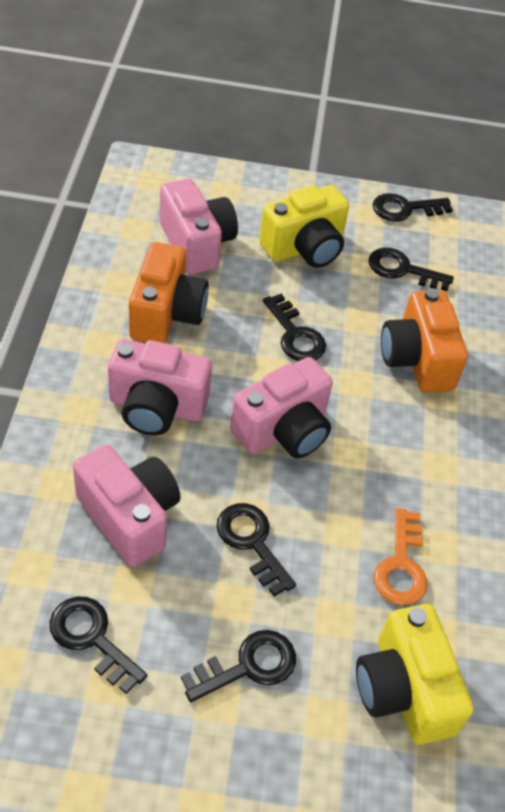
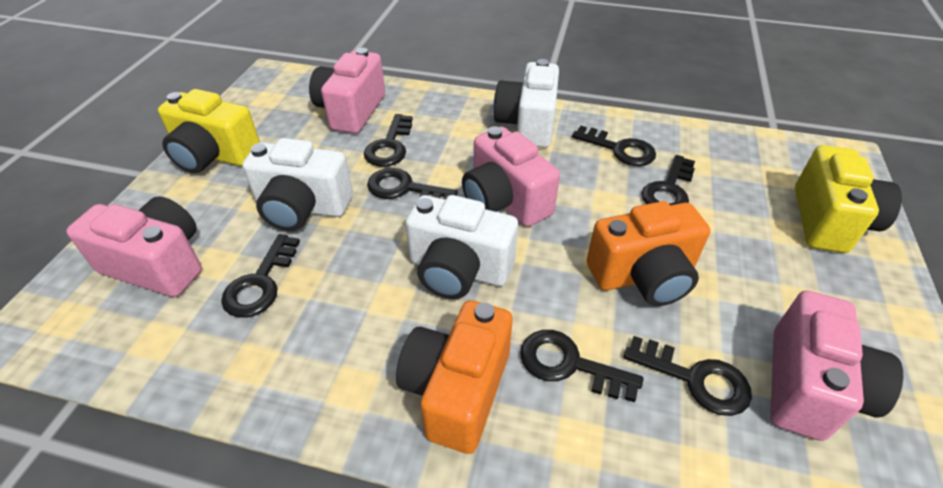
black key: [50,597,147,694] [181,630,296,702] [217,503,296,596] [263,294,326,361] [369,248,454,291] [372,193,453,222] = 6 -> [221,234,300,318] [364,114,413,167] [367,168,458,200] [520,330,643,402] [572,126,656,166] [623,336,752,416] [642,155,695,205] = 7
orange key: [374,508,427,605] = 1 -> none = 0
white camera: none = 0 -> [242,138,353,231] [405,195,518,299] [494,59,559,148] = 3

